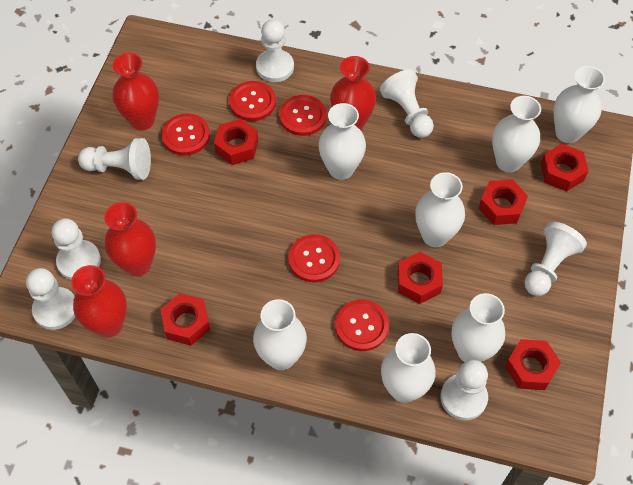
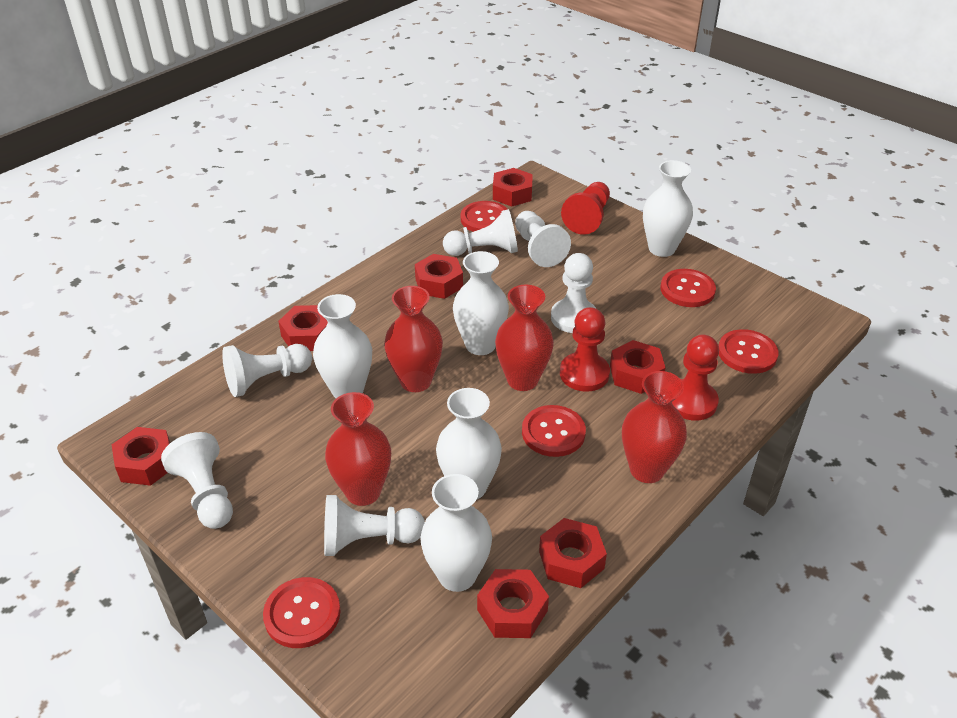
red nut: [160,293,210,346] [214,119,258,165] [398,252,443,304] [478,179,528,225] [505,339,561,390] [541,144,588,191] = 6 -> [112,427,170,486] [278,305,328,351] [415,254,463,299] [477,569,549,638] [493,168,533,207] [539,518,607,588] [610,340,666,394] = 7
red pawn: none = 0 -> [560,307,610,392] [561,182,610,235] [672,335,719,421] = 3
white pawn: [26,268,75,330] [52,218,101,280] [78,138,151,180] [256,19,294,82] [380,69,434,138] [441,360,488,420] [525,222,587,296] = 7 -> [161,432,233,529] [222,344,312,397] [324,495,425,556] [443,209,518,256] [515,211,571,267] [551,253,596,333] = 6
white vase: [253,299,307,370] [318,103,366,180] [381,333,436,403] [415,172,465,247] [452,293,505,362] [492,96,541,173] [553,66,605,143] = 7 -> [313,294,372,398] [420,474,492,592] [436,388,502,499] [453,251,509,355] [643,160,693,257] = 5

